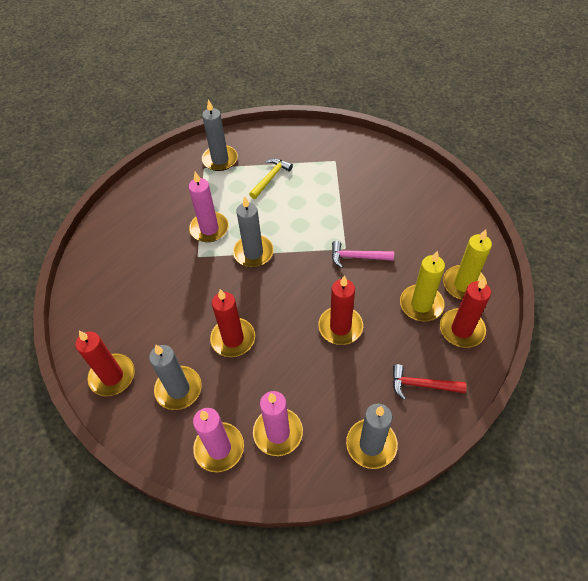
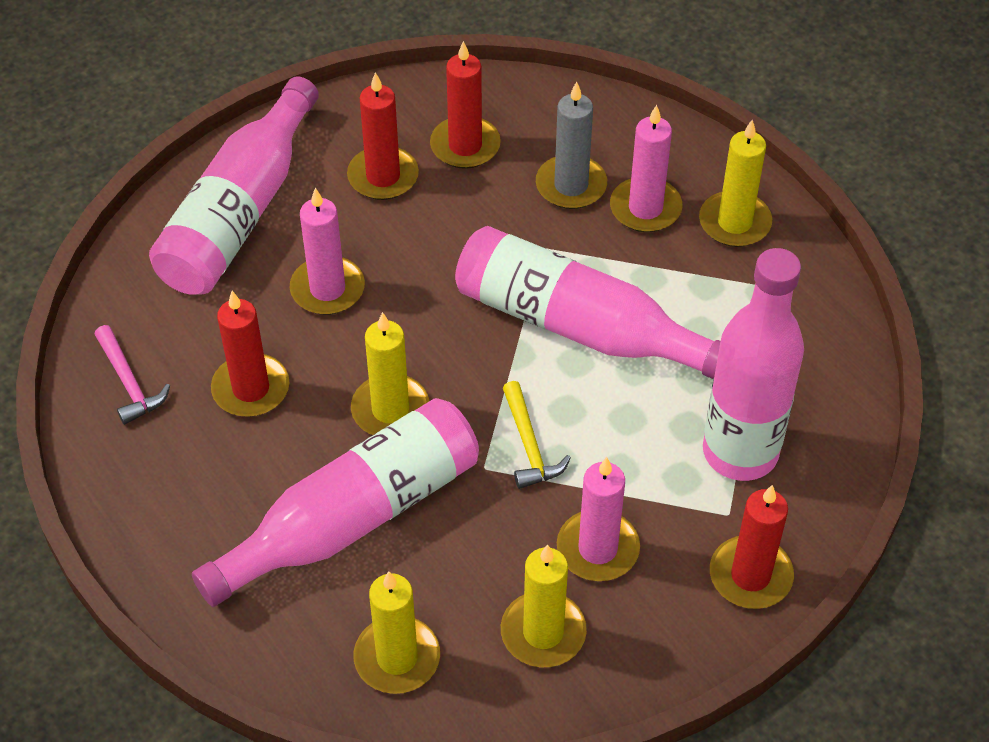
grey candle: [149,344,202,410] [202,99,238,171] [233,196,274,267] [346,404,398,469] = 4 -> [536,82,607,209] = 1
pink bottle: none = 0 -> [149,76,319,295] [192,398,479,607] [455,226,720,379] [703,248,804,481] = 4
red hammer: [393,364,467,400] = 1 -> none = 0
yellow candle: [400,251,445,321] [443,229,492,300] = 2 -> [351,312,430,435] [353,571,440,694] [501,544,587,667] [699,120,772,247] = 4

